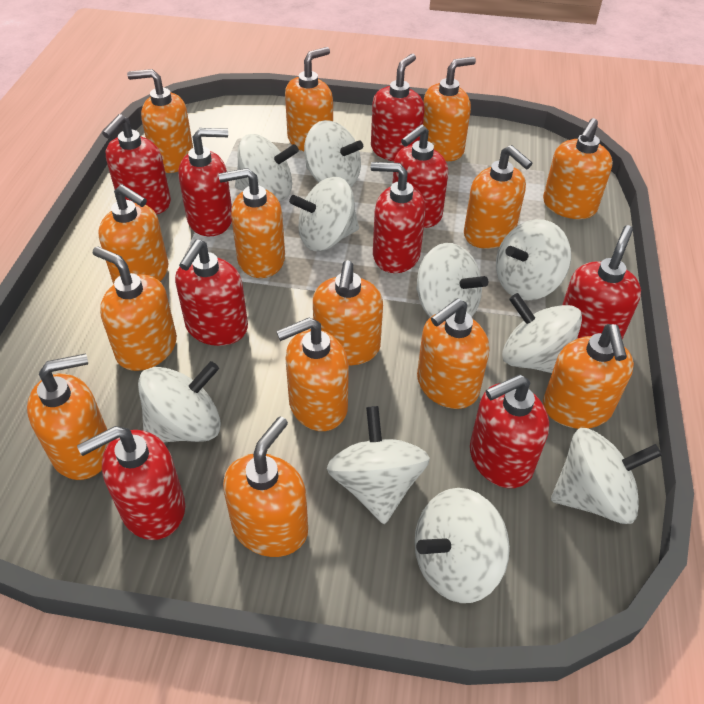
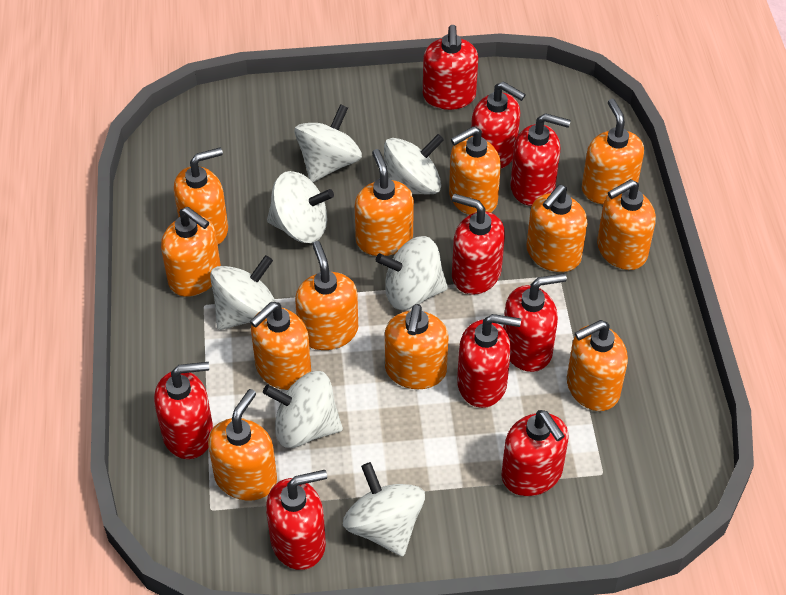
orange soap dispenser: [27,353,110,480] [93,246,177,371] [98,184,168,284] [127,69,193,173] [218,168,285,278] [223,416,308,557] [276,317,349,431] [285,47,333,151] [313,260,383,365] [417,298,489,409] [423,57,476,161] [464,145,532,249] [543,118,613,219] [543,324,634,429] = 14 -> [161,207,221,297] [174,148,228,245] [208,389,277,501] [250,302,311,390] [295,241,358,350] [355,149,414,256] [385,304,449,389] [449,126,501,215] [527,184,587,272] [567,320,628,411] [582,99,644,204] [597,179,656,270] = 12
white spinning top: [138,361,221,443] [235,134,299,201] [289,177,359,251] [304,120,363,187] [327,406,430,524] [414,488,510,603] [416,243,488,317] [496,219,571,300] [502,293,582,373] [551,428,662,524] = 10 -> [210,255,276,330] [263,371,343,448] [267,171,334,243] [294,104,362,182] [343,462,425,556] [376,236,448,310] [384,134,444,195] = 7

